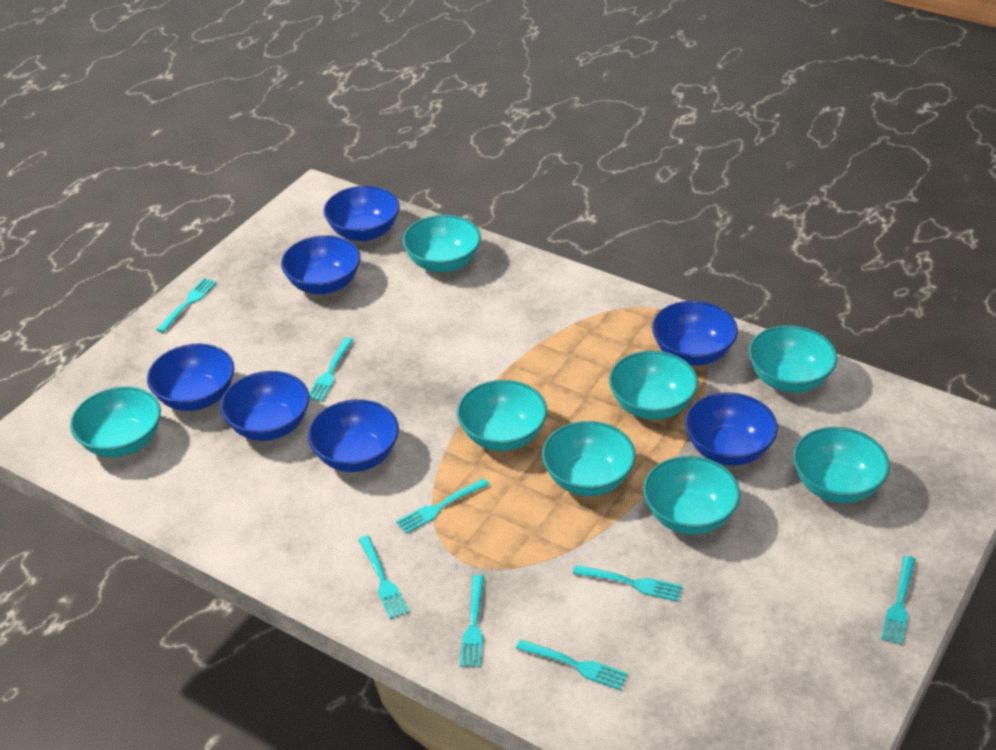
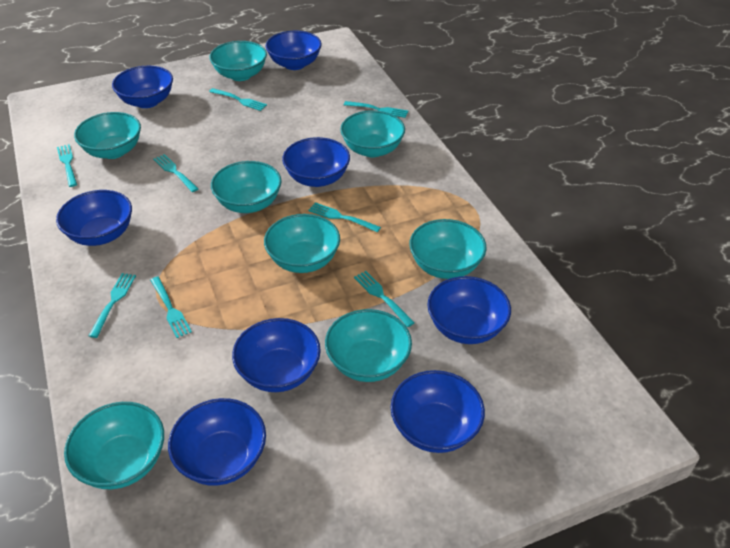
blue bowl: [147,344,235,411] [220,371,310,441] [281,235,361,294] [308,399,399,472] [323,186,400,241] [652,301,738,366] [685,392,778,466] = 7 -> [56,190,132,246] [112,66,173,108] [168,398,266,486] [232,318,321,392] [266,31,322,70] [282,137,350,187] [390,370,485,453] [427,276,511,344] = 8

